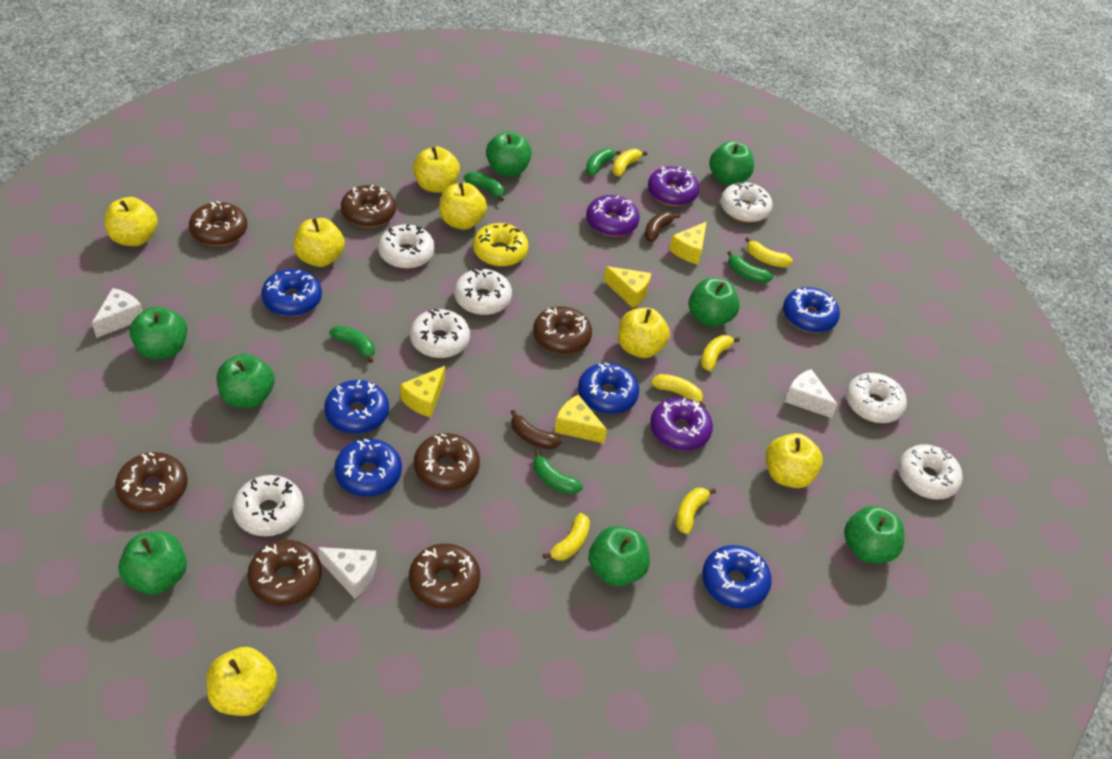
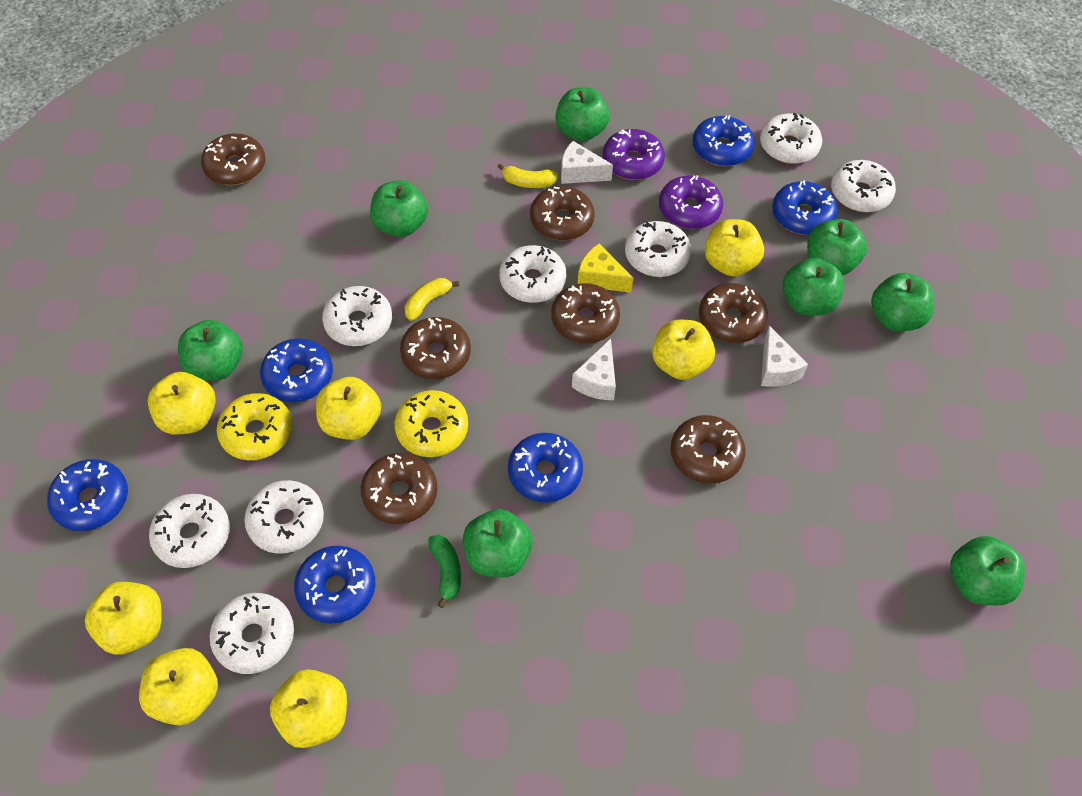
brown banana: [511,410,562,449] [644,212,680,242] = 2 -> none = 0
green banana: [329,325,374,363] [464,171,504,201] [533,450,583,495] [586,148,621,176] [727,251,773,283] = 5 -> [428,535,461,608] = 1
purple donut: [586,195,640,237] [648,166,699,206] [650,397,713,451] = 3 -> [603,129,665,180] [659,175,723,229] = 2
white donut: [233,475,304,536] [378,224,435,269] [410,309,470,358] [454,268,512,315] [721,182,773,223] [846,373,907,423] [898,444,963,499] = 7 -> [149,494,230,568] [210,593,294,674] [244,480,324,554] [322,286,392,346] [499,245,567,303] [625,221,691,277] [760,113,822,164] [831,160,896,212] = 8
yellow banana: [543,513,590,560] [612,149,647,176] [651,374,705,407] [676,488,716,534] [701,335,740,371] [745,237,793,267] = 6 -> [405,278,459,321] [498,163,558,188] = 2
yellow cheese: [400,366,445,417] [554,394,607,443] [604,266,651,308] [669,222,707,264] = 4 -> [578,244,633,293] = 1
yellow donut: [473,223,529,267] = 1 -> [216,393,292,460] [394,390,468,457] = 2

